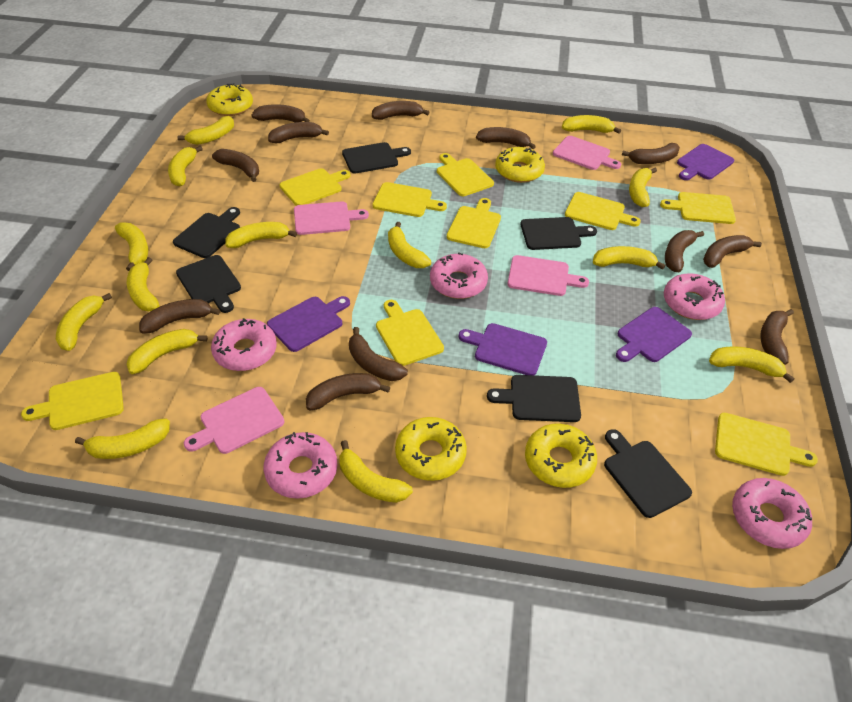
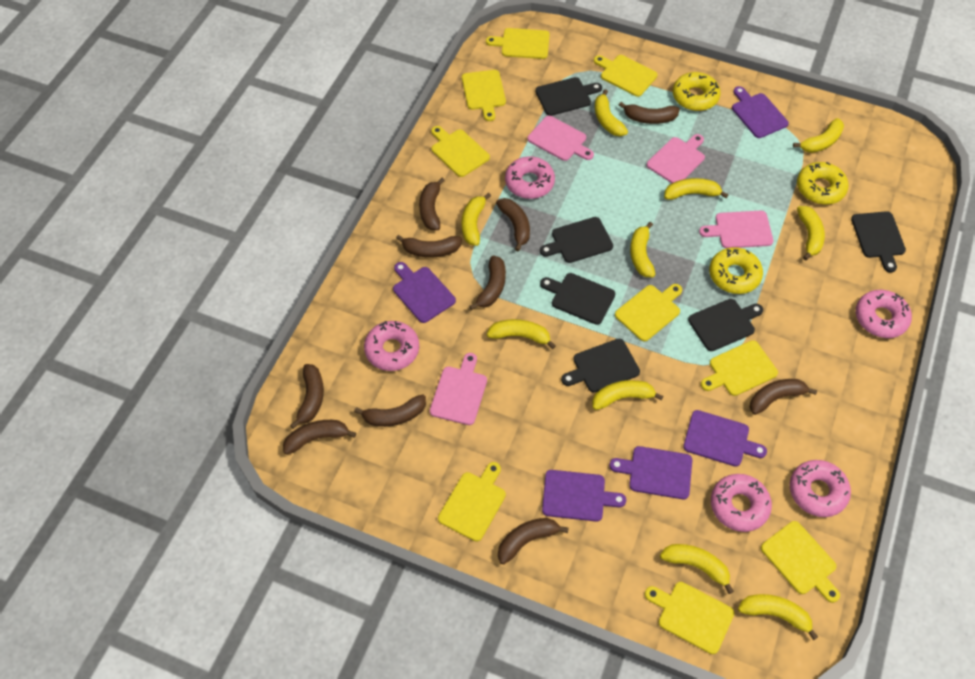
brown banana: [139,299,220,334] [212,149,259,182] [252,104,310,122] [268,122,329,143] [306,373,390,411] [349,327,408,381] [372,101,429,120] [476,127,536,149] [622,143,680,164] [665,230,704,272] [703,235,762,268] [760,309,794,365] = 12 -> [283,420,356,455] [290,364,324,429] [354,394,426,427] [396,235,462,258] [419,178,445,230] [469,256,506,310] [496,198,530,252] [498,518,569,564] [619,102,680,124] [750,379,817,415] = 10
purple cutting board: [267,296,350,352] [459,323,547,375] [616,307,692,362] [677,144,734,180] = 4 -> [393,262,456,323] [542,470,626,522] [609,446,692,499] [683,410,767,467] [732,86,789,138] = 5
yellow banana: [56,293,112,351] [75,418,170,459] [115,223,148,271] [127,257,159,311] [127,329,208,374] [168,146,203,186] [178,116,234,145] [225,222,297,248] [339,440,413,503] [388,222,431,268] [562,115,621,134] [593,246,665,270] [629,168,657,207] [709,346,795,383] = 14 -> [462,193,491,246] [487,319,556,349] [592,380,663,410] [595,89,628,136] [630,222,656,277] [660,544,734,594] [664,178,729,200] [738,594,818,640] [793,118,844,153] [797,206,825,260] = 10
yellow donut: [206,83,253,116] [395,417,467,481] [495,147,545,183] [525,424,597,488] = 4 -> [673,72,721,111] [709,247,763,294] [797,162,848,205] = 3

